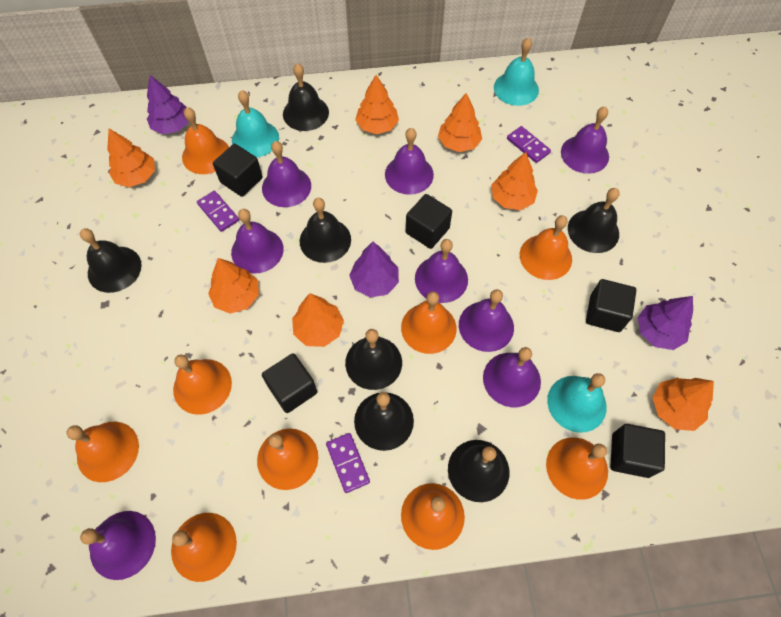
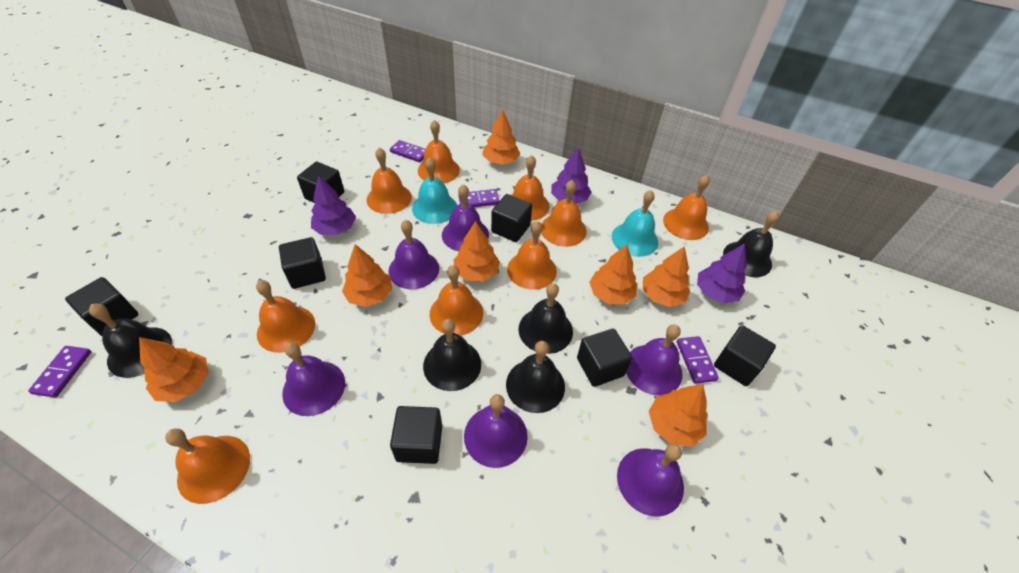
black bell: [80,228,142,293] [283,63,329,131] [299,198,351,263] [345,329,402,390] [354,392,414,451] [448,440,509,502] [568,188,620,253] = 7 -> [89,304,172,378] [423,319,481,391] [506,341,565,413] [519,283,573,354] [723,211,779,277] = 5
black cube: [213,144,263,197] [262,353,317,413] [406,194,452,249] [586,279,636,332] [610,424,665,478] = 5 -> [65,277,139,336] [279,237,326,289] [297,162,344,203] [390,406,442,464] [491,194,532,242] [577,329,632,387] [714,325,776,386] = 7
purple bell: [80,511,156,580] [231,209,284,274] [262,141,311,207] [385,128,434,195] [415,239,468,303] [459,289,514,352] [483,347,541,407] [561,106,609,174] = 8 -> [282,342,345,416] [388,220,439,289] [442,184,489,251] [464,394,528,468] [617,444,684,517] [626,324,682,396] = 6
purple domino: [197,191,239,232] [326,433,370,493] [507,126,551,163] = 3 -> [28,346,91,398] [390,140,425,162] [458,189,500,207] [677,336,719,384] = 4
turquoise bell: [232,90,279,157] [494,37,539,106] [547,373,607,433] = 3 -> [412,157,457,224] [612,190,658,257] = 2

